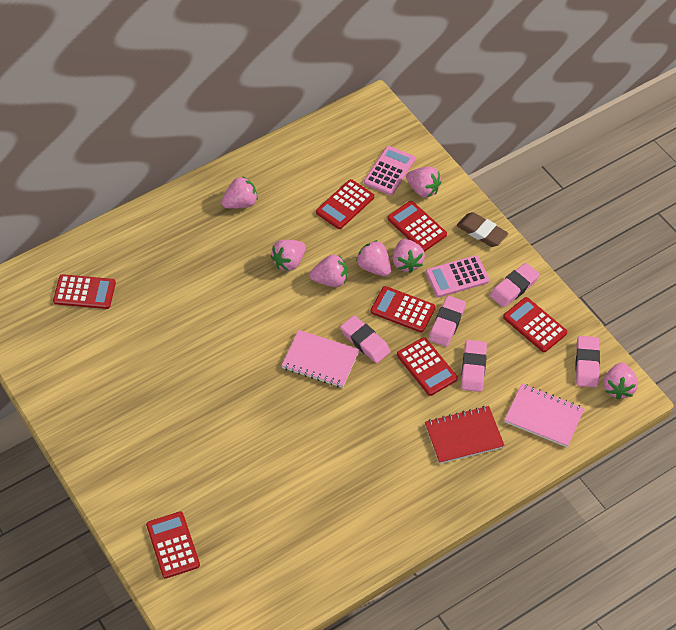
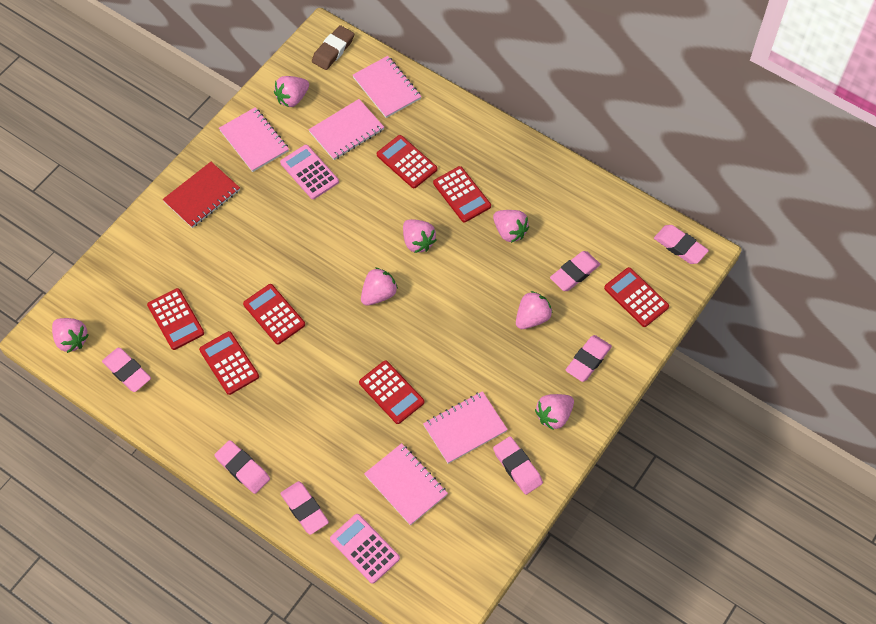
pink eraser: [340,316,391,363] [429,296,466,347] [461,340,487,392] [490,263,540,308] [576,336,600,387] = 5 -> [102,348,151,392] [214,440,270,494] [280,481,329,535] [493,436,543,495] [550,251,601,291] [565,335,612,382] [654,225,709,264] = 7
pink notebook: [281,330,360,388] [504,384,585,447] = 2 -> [219,107,289,172] [309,99,384,160] [353,56,422,118] [364,443,448,526] [423,391,508,464] = 5

